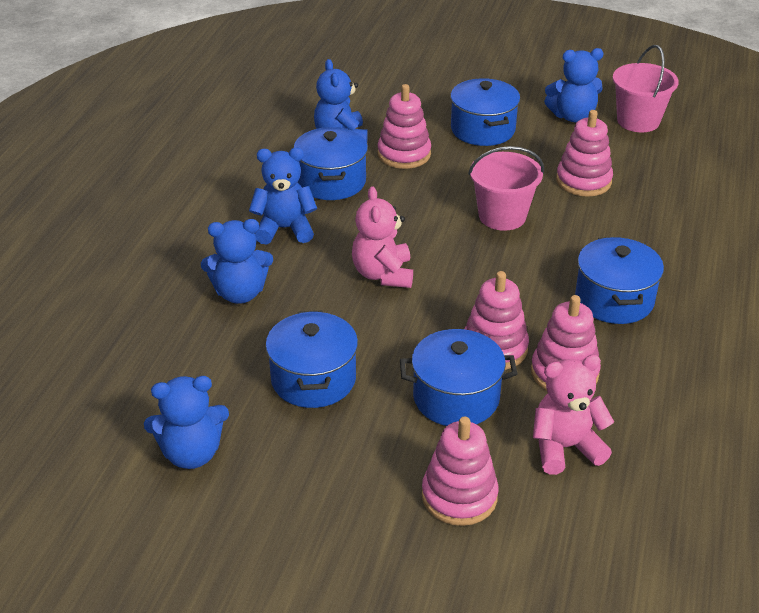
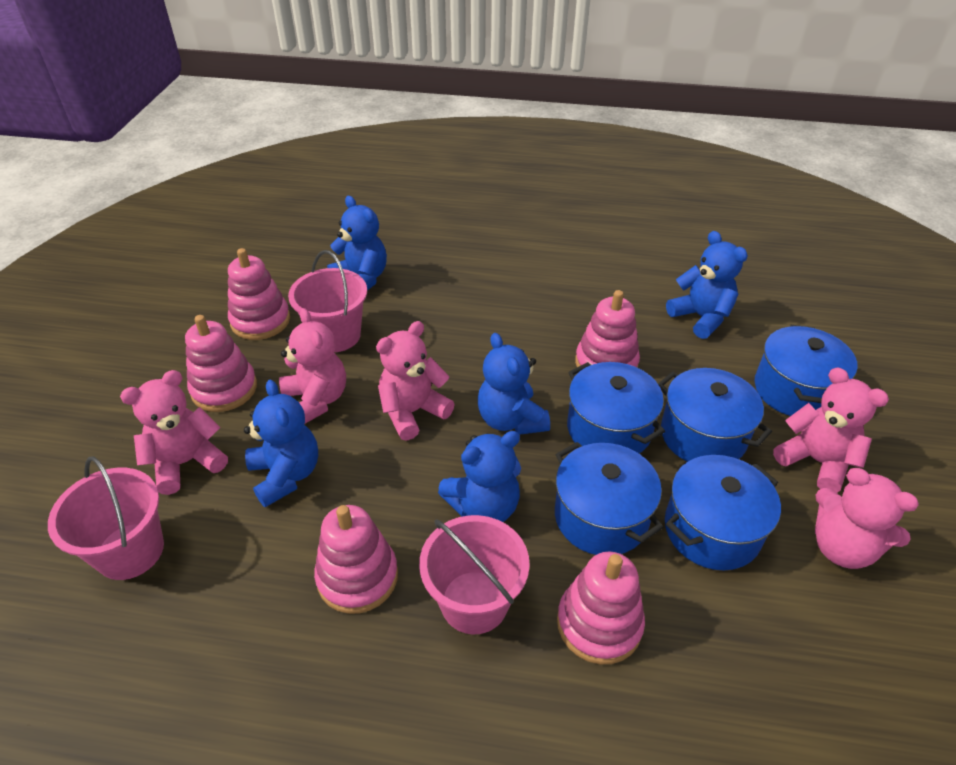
pink bucket: [468,146,544,231] [613,45,679,132] = 2 -> [48,456,164,580] [288,250,367,352] [419,515,530,634] = 3
pink teddy bear: [352,186,413,288] [533,355,614,475] = 2 -> [120,370,228,495] [279,308,346,424] [376,321,455,440] [773,368,889,493] [815,468,919,569] = 5

